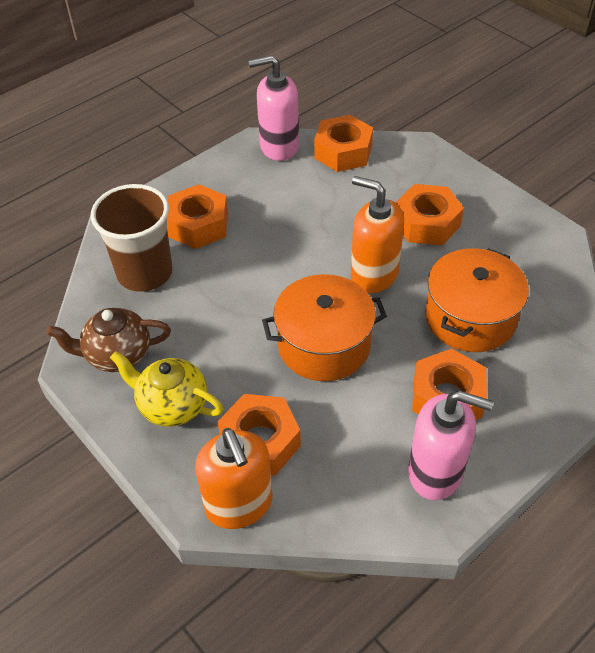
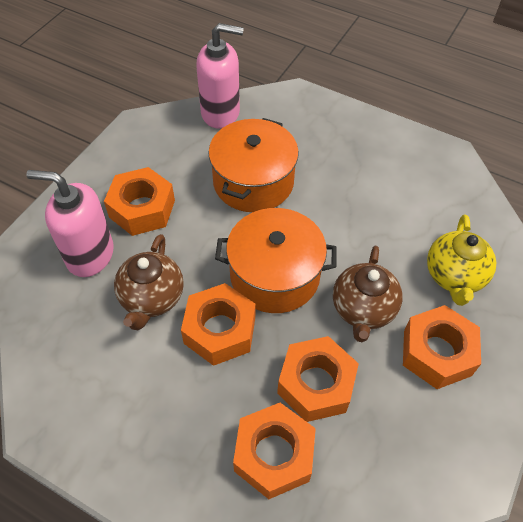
brown cup: [91,184,173,292] = 1 -> none = 0
brown teapot: [47,308,171,372] = 1 -> [114,234,184,330] [333,246,403,342] = 2
orange soap dispenser: [195,428,272,529] [351,176,404,293] = 2 -> none = 0

